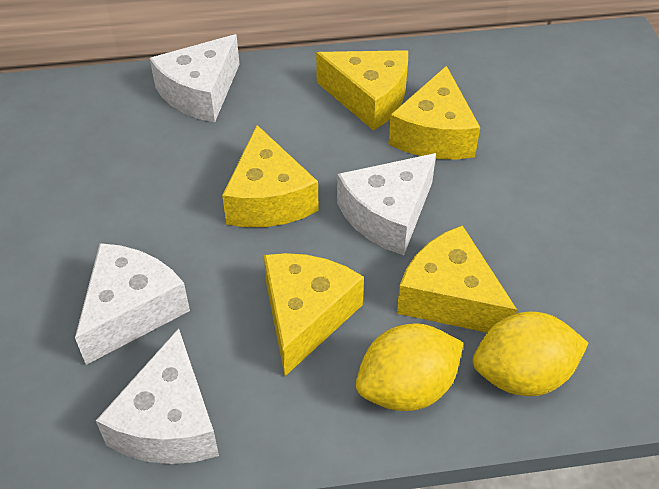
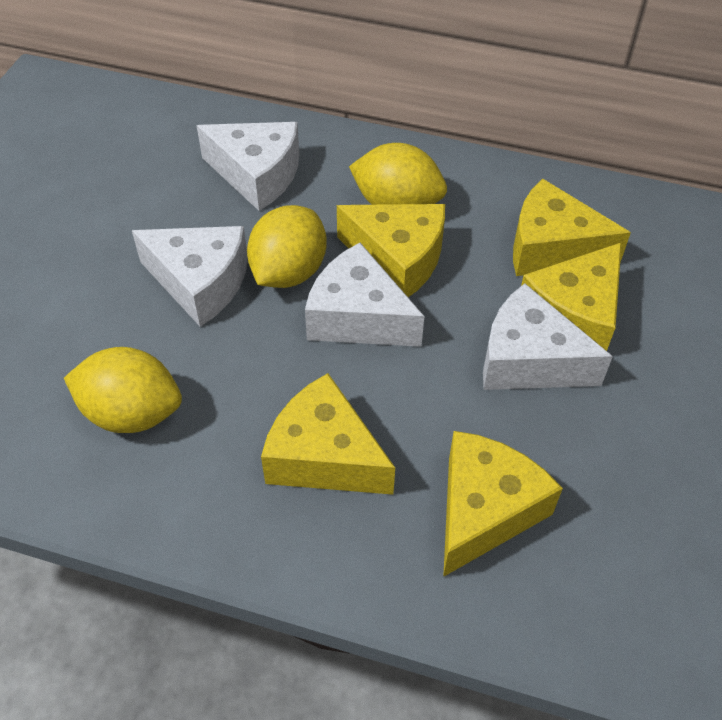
yellow lemon: [356,323,463,411] [472,311,588,396] = 2 -> [64,347,182,433] [247,205,327,288] [349,143,447,205] = 3

